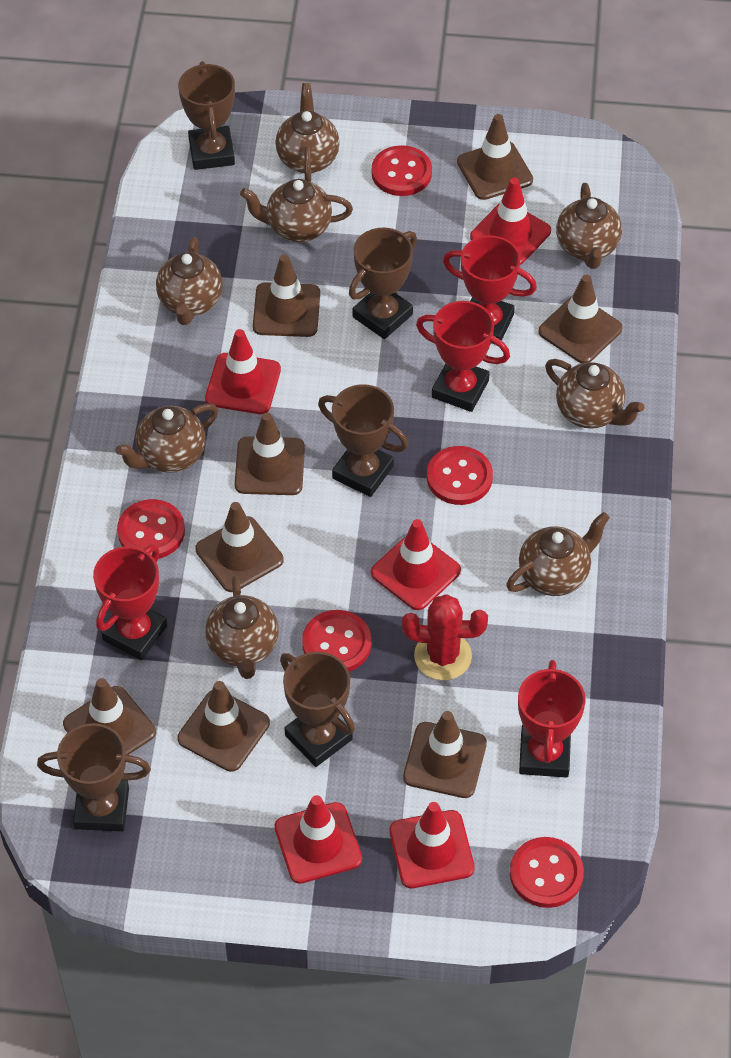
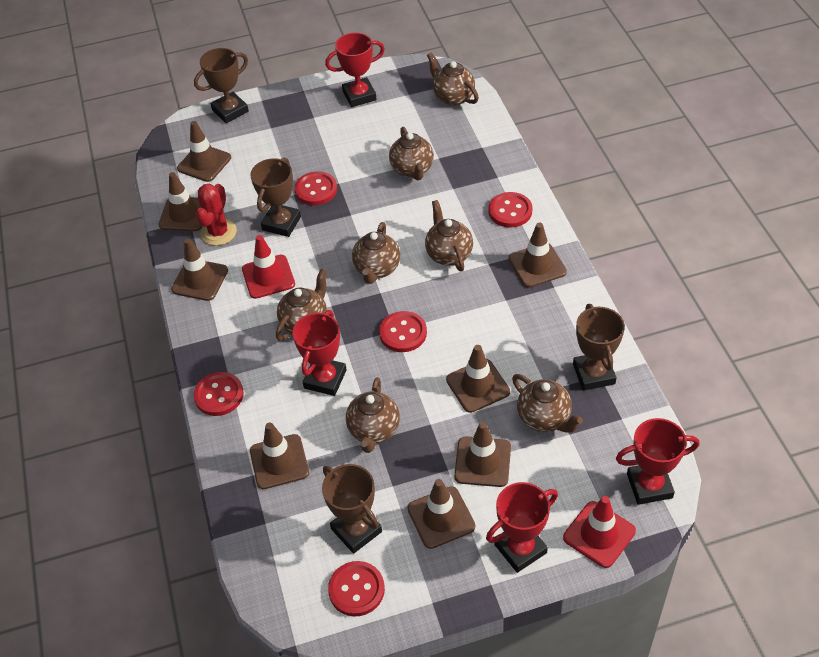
brown teapot: [115,403,218,473] [156,237,223,325] [205,575,279,679] [240,179,353,242] [275,83,340,182] [506,512,610,596] [545,359,644,429] [556,183,622,269] = 8 -> [276,268,327,341] [346,377,400,453] [352,222,400,284] [389,127,434,180] [425,200,473,271] [427,53,479,106] [512,374,583,433] = 7
brown trophy: [37,723,151,832] [178,61,235,170] [280,652,355,767] [318,384,408,497] [349,228,417,339] = 5 -> [194,48,249,123] [250,158,301,237] [322,464,382,554] [573,304,625,391] = 4
red traffic cone: [205,329,281,414] [275,795,362,884] [371,519,461,610] [389,802,475,888] [470,178,551,265] = 5 -> [242,235,295,299] [563,496,636,568] = 2

